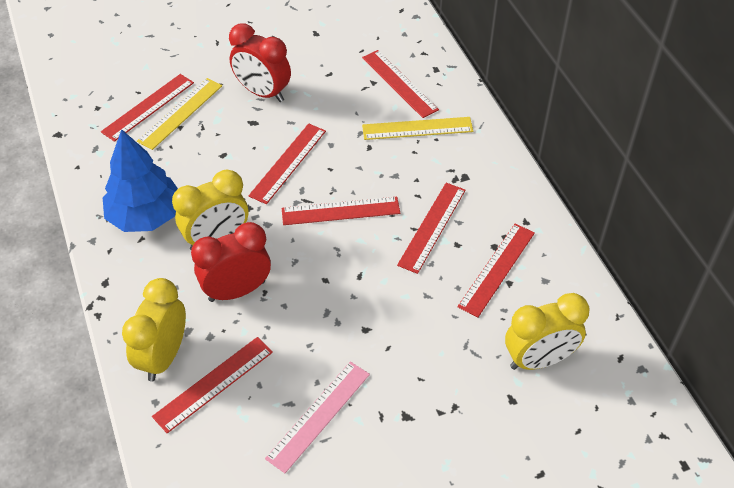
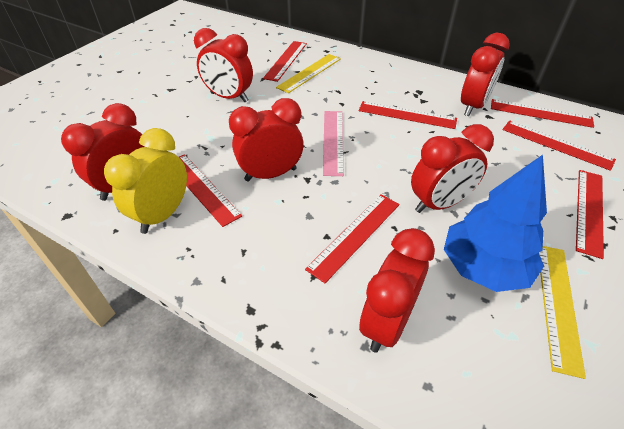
red clock: [191,222,271,302] [229,24,291,102] = 2 -> [61,103,145,201] [194,28,253,102] [229,98,303,182] [359,228,435,353] [411,124,494,213] [461,33,510,116] = 6
yellow clock: [122,278,186,381] [172,170,248,250] [505,293,589,370] = 3 -> [104,128,187,234] = 1

